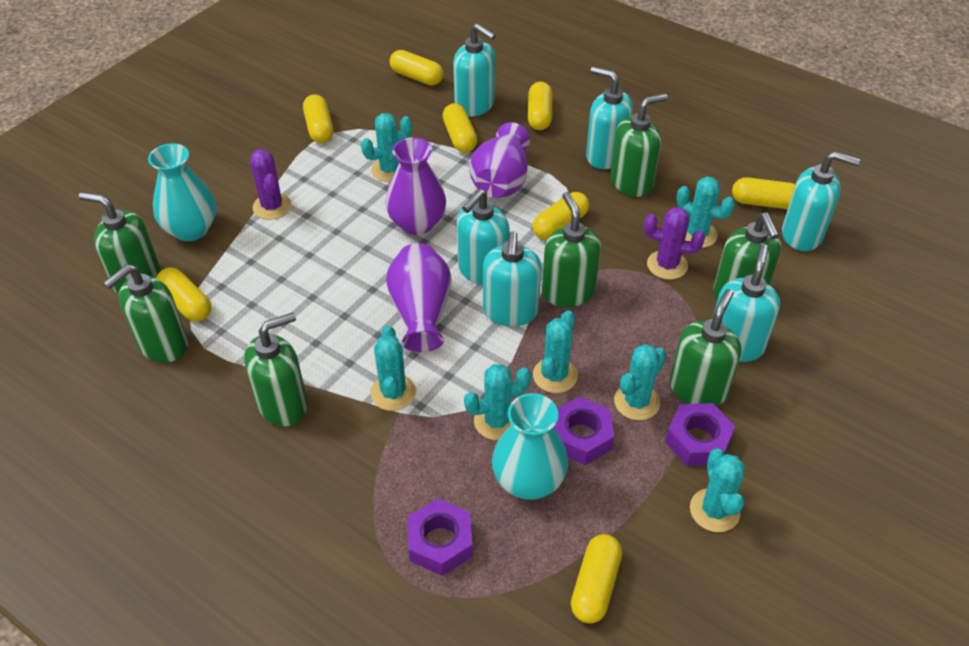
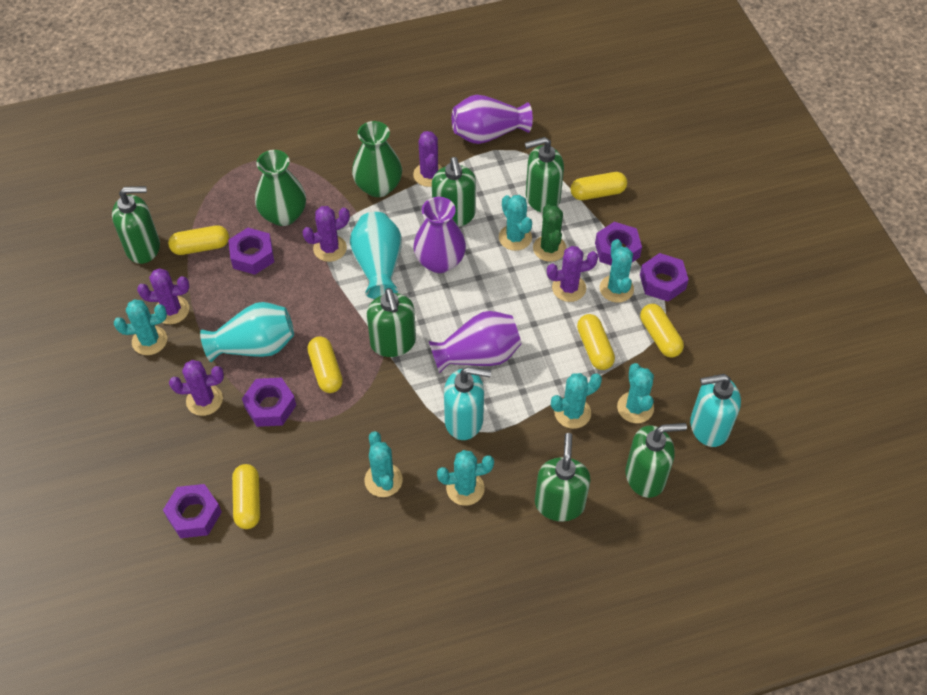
green cactus: none = 0 -> [533,205,567,262] = 1
green soap dispenser: [79,192,160,295] [103,264,188,363] [244,312,308,426] [542,192,601,307] [610,93,668,197] [670,289,742,406] [713,213,781,299] = 7 -> [112,186,160,264] [367,288,416,357] [432,157,476,227] [525,137,564,213] [535,433,591,521] [625,423,687,498] = 6
green vase: none = 0 -> [255,150,306,226] [352,121,402,197] = 2
purple cactus: [250,149,292,220] [644,207,705,280] = 2 -> [137,268,189,324] [169,360,224,416] [302,206,350,262] [413,131,443,187] [547,246,598,302] = 5
purple nut: [407,498,473,576] [553,396,614,465] [665,403,735,466] = 3 -> [163,484,222,538] [228,228,274,275] [242,378,296,427] [595,222,642,265] [640,253,689,302] = 5
turquoise soap dispenser: [453,23,496,117] [457,189,510,285] [483,231,542,326] [586,66,633,169] [712,244,780,362] [782,151,860,251] = 6 -> [444,367,491,440] [690,374,741,447] = 2
yellow capsule: [156,267,211,322] [303,94,333,143] [390,50,443,85] [442,103,477,153] [528,82,552,130] [533,192,589,240] [571,534,622,623] [732,177,796,209] = 8 -> [168,225,229,255] [232,464,260,529] [307,336,343,393] [571,172,627,200] [577,314,615,370] [640,304,684,358] = 6

